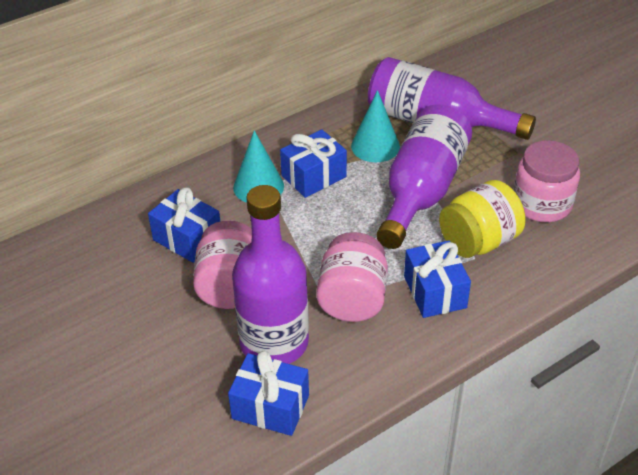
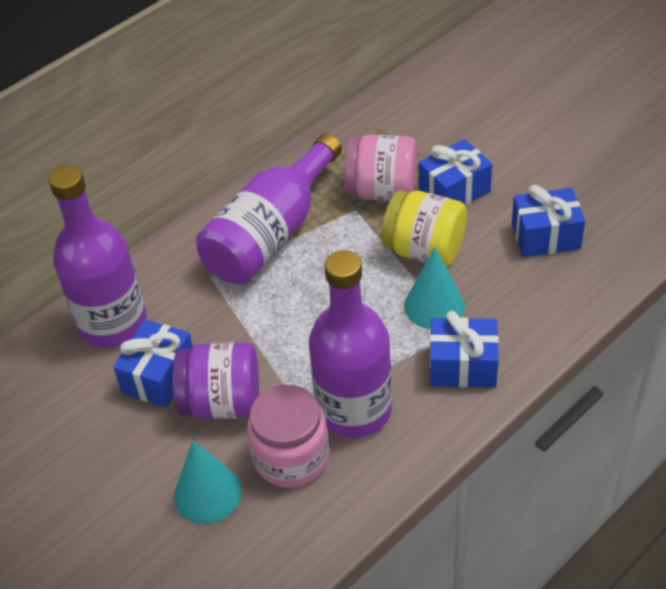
pink jar: [193,221,252,309] [316,232,388,322] [513,140,580,222] = 3 -> [247,385,329,488] [344,135,416,201] = 2
purple jar: none = 0 -> [173,342,259,419] = 1

